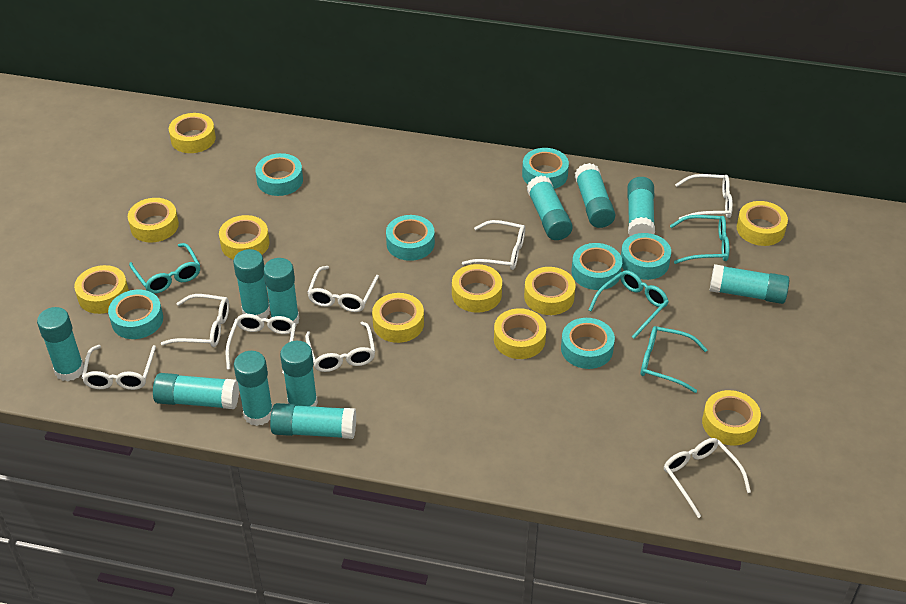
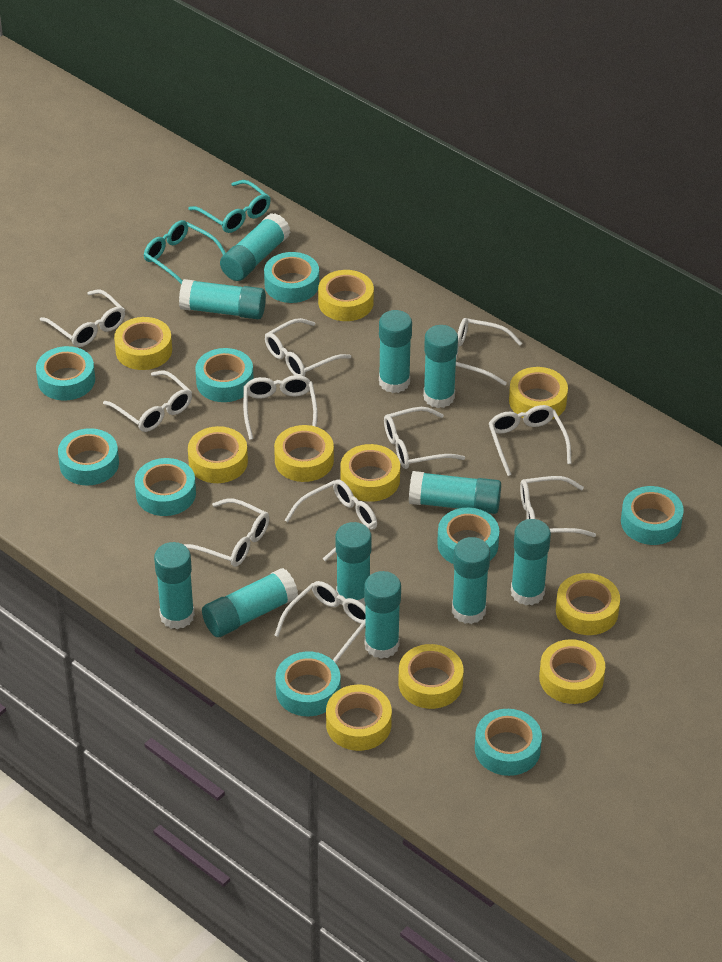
turquoise glasses: [129,243,200,294] [589,270,669,339] [641,326,708,393] [670,215,729,264] = 4 -> [144,220,226,284] [188,180,271,233] = 2
turquoise tape: [108,290,163,339] [255,153,303,196] [386,215,435,261] [522,148,569,189] [561,318,615,369] [571,243,622,290] [621,233,671,280] = 7 -> [36,346,95,401] [58,428,119,486] [135,458,196,516] [195,348,254,402] [264,252,319,303] [275,652,341,716] [437,508,499,564] [475,709,542,776] [621,486,684,545] = 9
white glasses: [82,345,156,390] [161,294,229,347] [225,314,296,373] [305,322,375,372] [307,266,379,312] [462,220,525,270] [664,438,751,518] [675,174,733,219] = 8 -> [40,289,125,347] [103,370,192,432] [183,498,269,567] [243,375,317,440] [265,318,351,376] [274,581,366,663] [285,479,377,561] [384,407,465,469] [456,318,522,386] [489,405,572,476] [520,476,596,537] = 11

